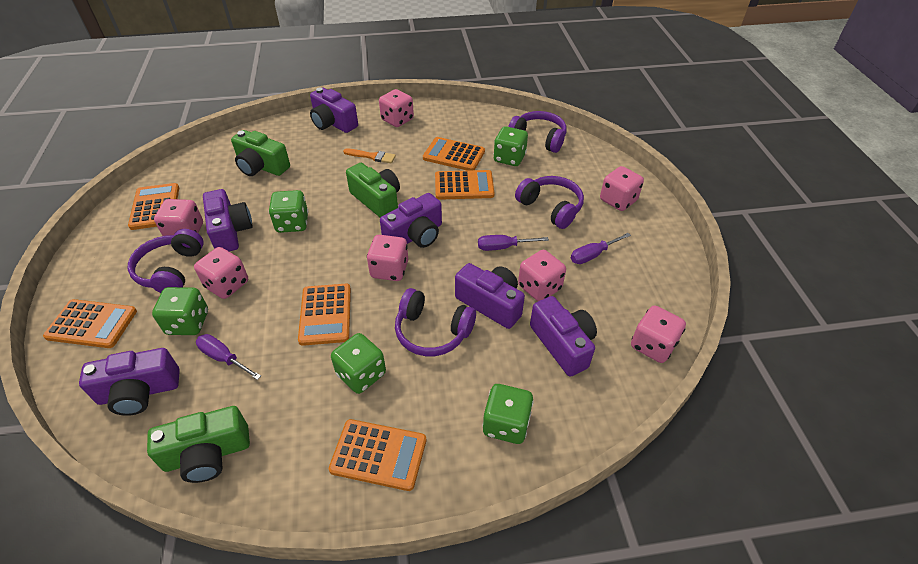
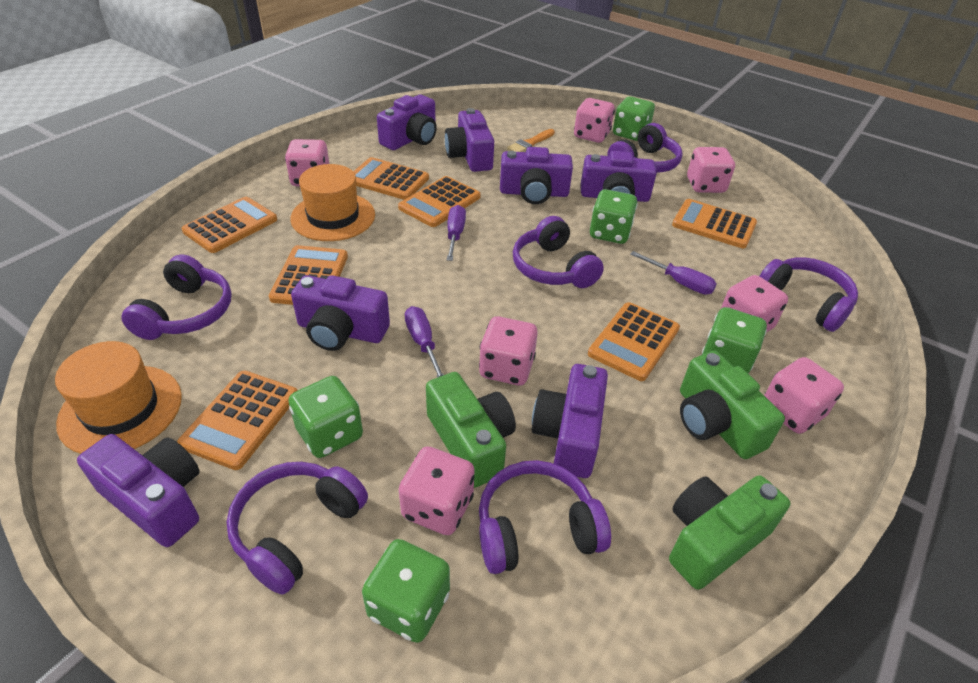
orange calculator: [43,299,137,348] [128,183,179,230] [298,284,351,346] [329,419,426,491] [423,137,485,171] [435,170,494,200] = 6 -> [177,370,297,470] [182,197,277,253] [269,245,348,305] [353,157,429,200] [398,176,481,227] [588,302,680,381] [672,199,757,248] = 7
orange hat: none = 0 -> [55,341,182,454] [290,164,375,241] = 2
purple camera: [79,348,180,416] [203,189,253,251] [310,87,358,133] [380,193,442,248] [455,263,525,329] [530,296,597,377] = 6 -> [77,434,200,547] [291,275,390,351] [377,95,437,150] [445,108,494,172] [500,147,573,204] [532,364,608,478] [581,151,657,202] = 7
purple headphones: [128,229,204,293] [395,288,476,356] [508,111,567,153] [515,176,584,229] = 4 -> [121,254,232,340] [227,462,368,594] [479,460,611,574] [513,216,604,288] [607,123,683,172] [760,257,858,332] = 6

